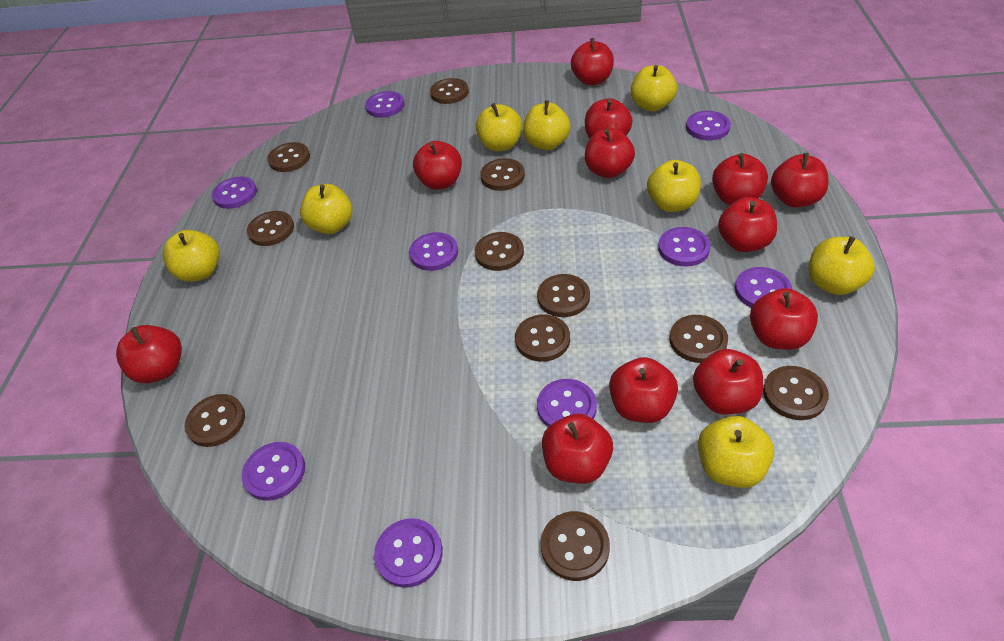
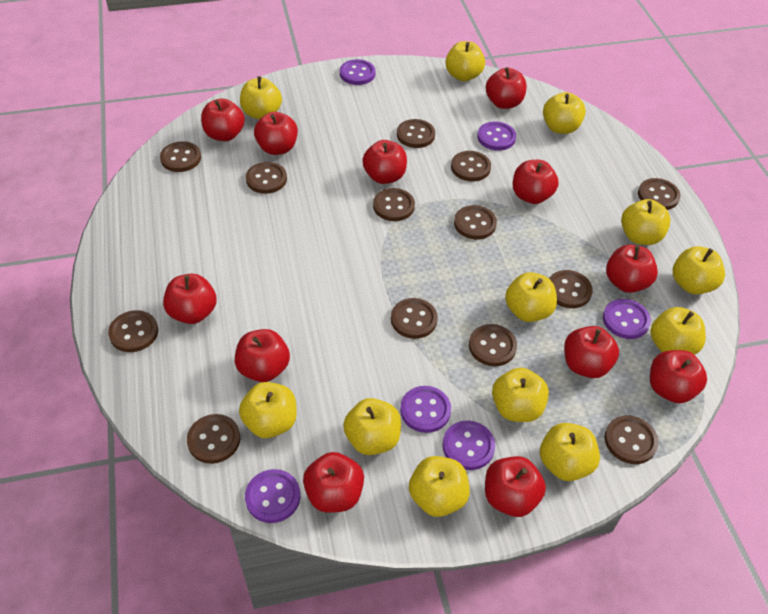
brown button: [185,394,245,447] [247,211,294,246] [267,142,310,172] [430,78,469,104] [475,232,524,271] [480,158,525,191] [515,314,570,362] [537,274,590,317] [541,511,610,581] [670,315,728,363] [763,366,829,420] = 11 -> [108,310,158,352] [160,141,201,172] [187,414,240,464] [246,162,287,194] [373,188,415,221] [391,298,438,339] [397,119,435,148] [451,151,491,182] [454,205,497,240] [469,324,517,366] [549,270,593,308] [605,415,658,464] [638,178,680,210] = 13
purple button: [212,177,257,209] [242,442,305,501] [365,91,405,118] [374,518,443,588] [409,232,458,271] [537,379,597,427] [658,227,710,267] [686,111,731,140] [735,267,792,308] = 9 -> [245,469,300,523] [340,59,375,85] [400,386,451,433] [443,421,495,470] [477,121,516,151] [603,299,651,339] = 6
yellow apple: [163,230,220,282] [300,184,352,234] [476,103,523,151] [523,100,571,150] [631,65,677,112] [647,160,701,212] [698,416,774,488] [809,236,875,295] = 8 -> [239,382,297,438] [240,76,282,119] [343,398,401,455] [409,456,470,517] [445,41,485,81] [492,368,549,422] [505,272,557,322] [540,423,600,481] [543,92,586,134] [621,199,671,245] [650,307,706,355] [673,246,725,294] = 12

